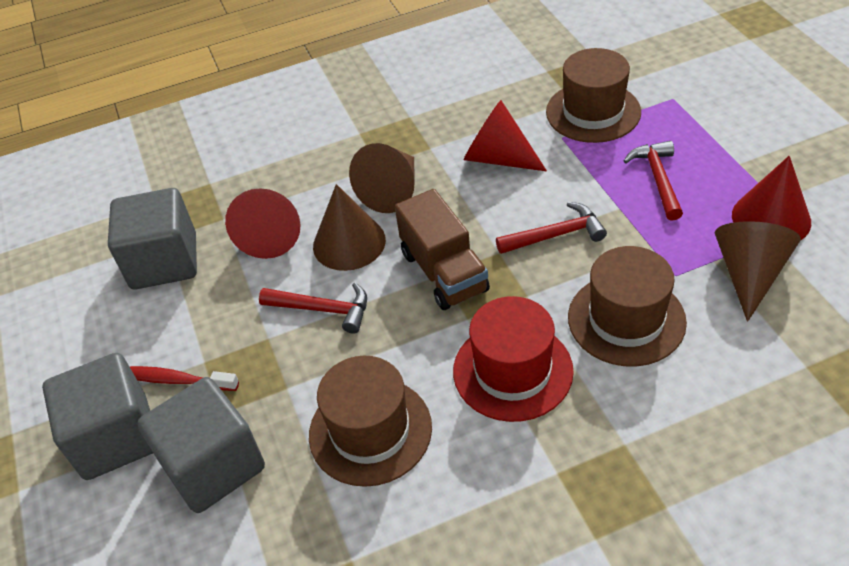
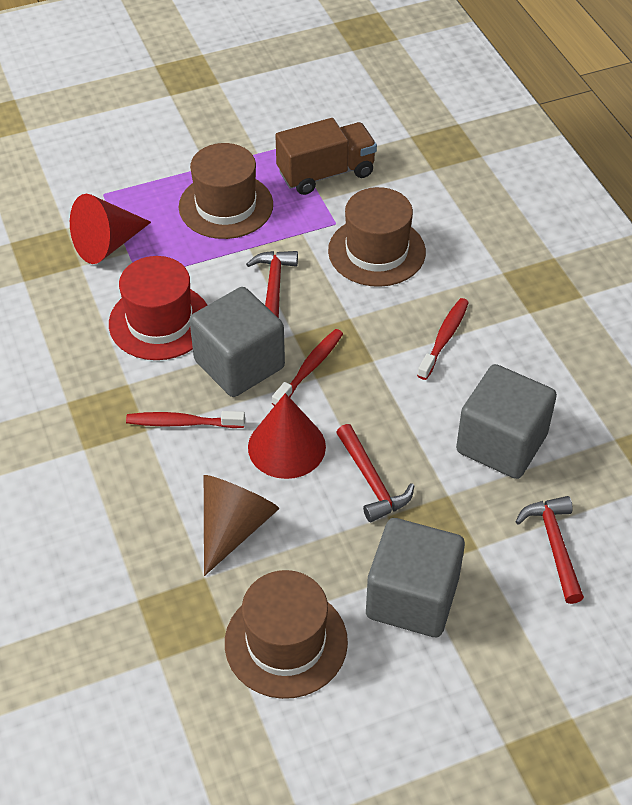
brown cone: [313,184,386,271] [349,143,415,213] [715,221,801,322] = 3 -> [204,475,279,576] = 1
red cone: [225,188,301,259] [463,100,547,171] [732,156,811,240] = 3 -> [70,194,151,264] [248,393,326,479] = 2
red toothbrush: [129,366,239,391] = 1 -> [126,411,245,428] [272,329,343,406] [417,298,469,380] = 3

